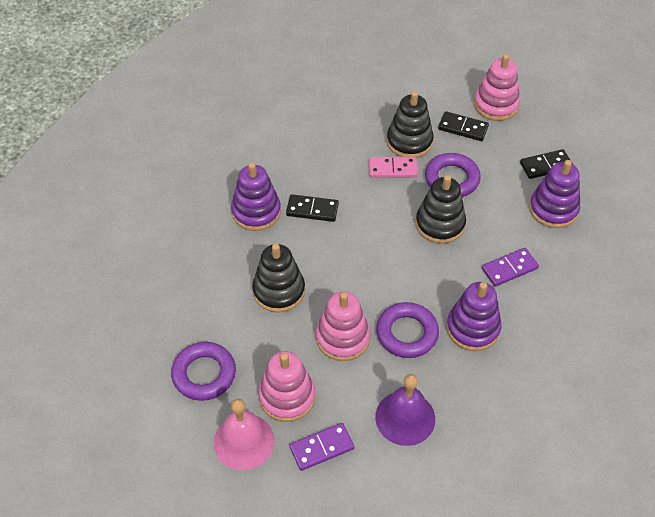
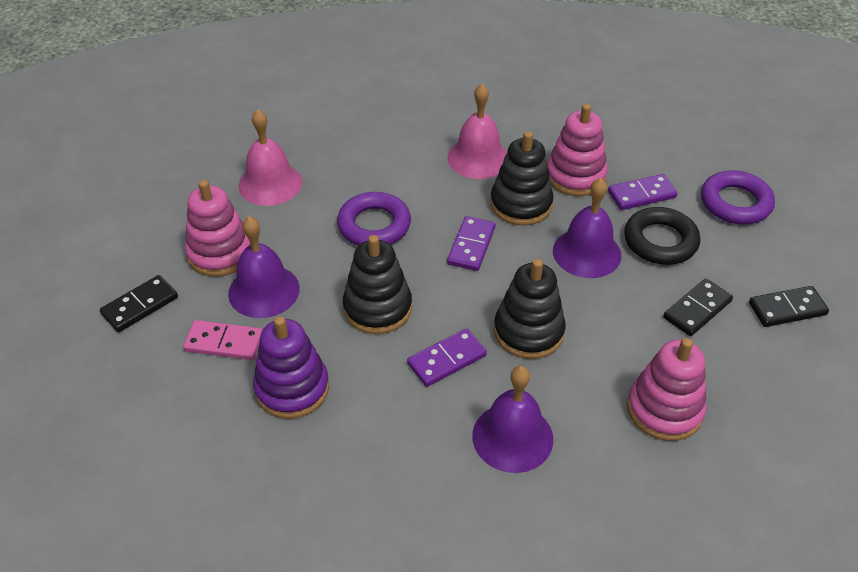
black ring: none = 0 -> [624,207,700,265] = 1
pink bell: [214,399,275,471] = 1 -> [238,109,302,206] [447,84,507,179] = 2
purple bell: [375,374,435,446] = 1 -> [228,216,300,318] [472,366,553,473] [553,178,621,278] = 3
purple domino: [290,423,355,471] [482,248,539,287] = 2 -> [407,328,487,387] [447,216,495,271] [608,174,677,210] = 3
purple ring: [171,342,236,401] [376,302,439,358] [425,153,481,197] = 3 -> [337,192,411,246] [701,170,775,225] = 2
purple stacking toy: [231,163,281,231] [446,282,502,351] [529,160,580,228] = 3 -> [253,316,329,419] = 1

